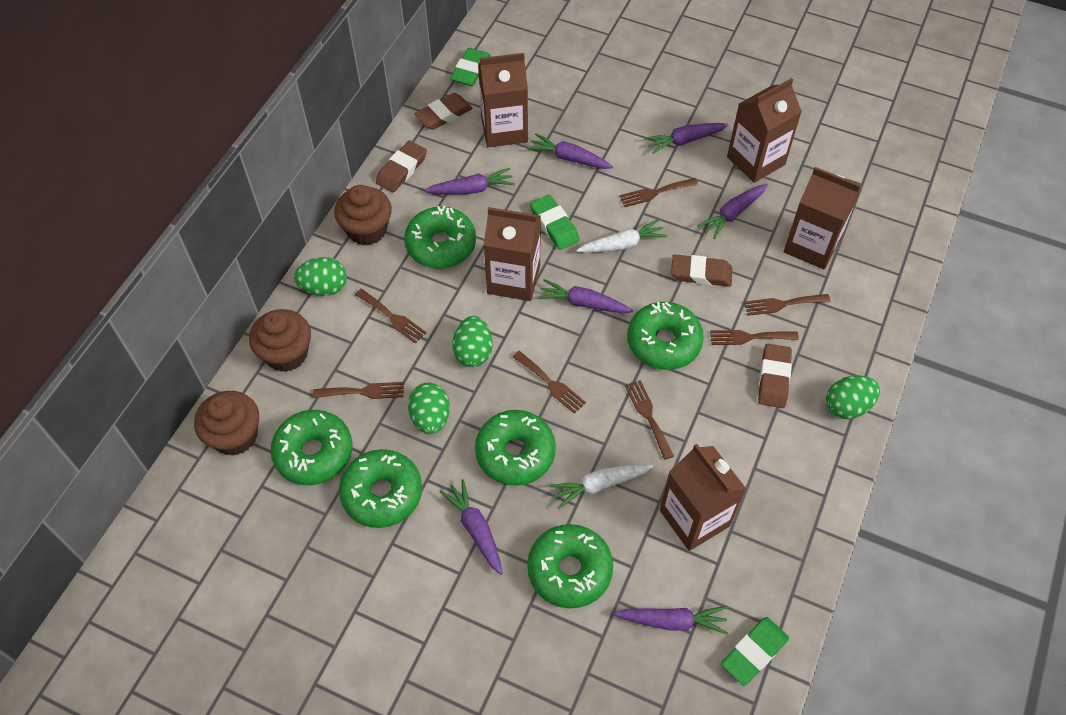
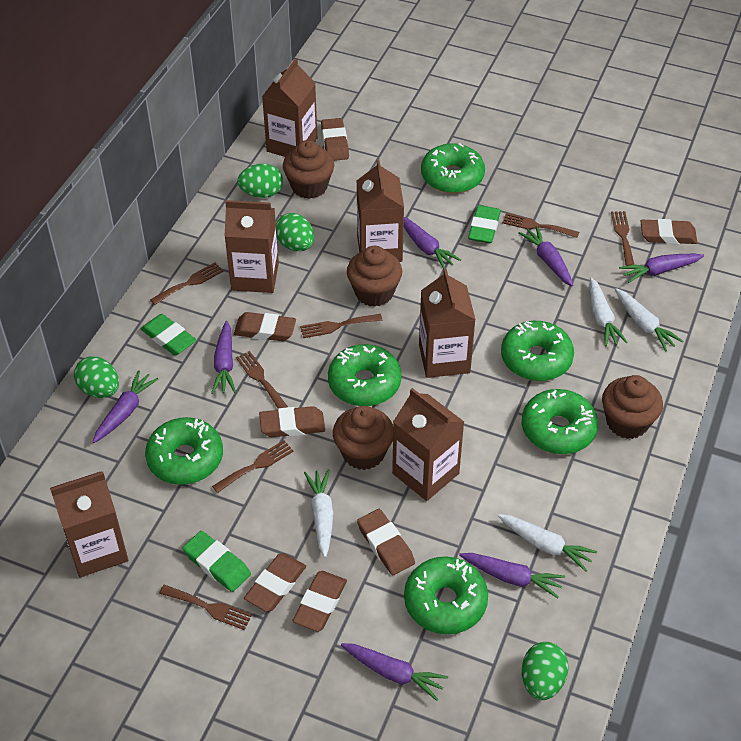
brown carton: [478,53,528,147] [484,207,541,301] [660,444,746,551] [727,78,802,183] [783,167,861,269] = 5 -> [50,471,128,577] [225,200,279,293] [262,58,317,157] [357,159,404,262] [392,388,464,501] [419,268,476,378] = 6
brown cupcake: [194,391,259,456] [249,309,311,372] [334,185,392,246] = 3 -> [283,140,334,199] [333,406,393,470] [347,246,402,307] [602,375,663,439] = 4
brown eraser: [376,141,427,193] [415,93,473,130] [671,254,733,287] [758,344,792,408] = 4 -> [234,312,296,341] [244,553,306,612] [259,406,325,437] [293,571,347,632] [321,118,349,161] [357,509,415,575] [641,219,697,244] = 7
white carrot: [549,464,653,509] [576,219,667,253] = 2 -> [304,469,333,558] [498,514,597,572] [590,277,628,346] [615,288,683,351] = 4

